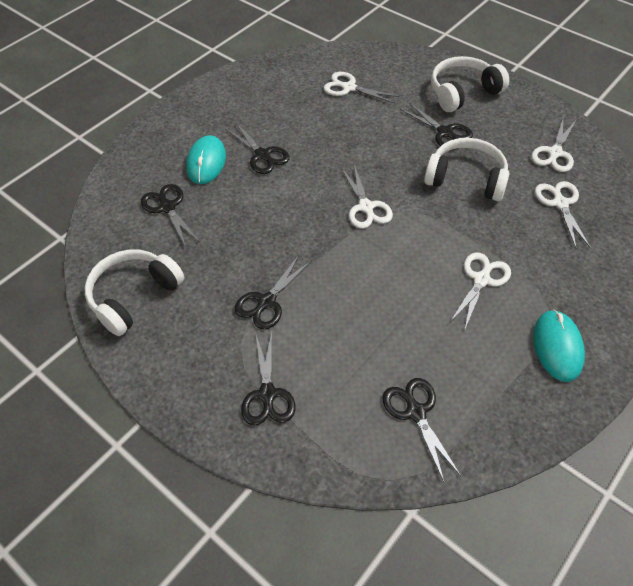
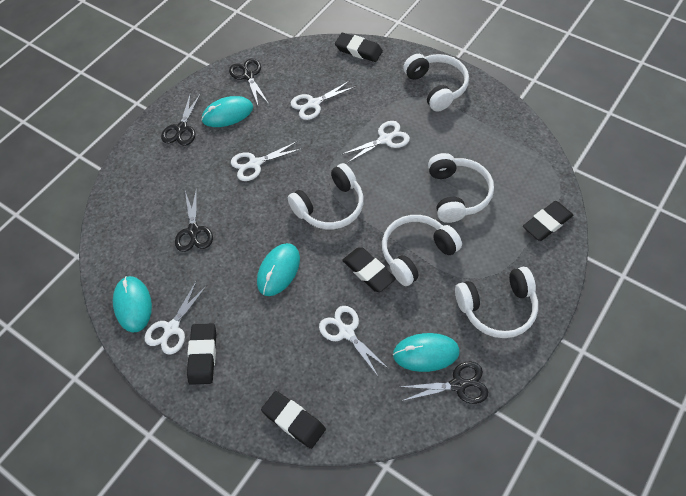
black eraser: none = 0 -> [187,323,216,385] [261,391,326,449] [335,33,383,62] [342,247,396,292] [523,201,573,241] = 5
black scissors: [141,184,199,247] [226,123,290,174] [234,255,312,330] [241,332,295,425] [382,378,461,481] [400,103,473,150] = 6 -> [161,93,201,146] [175,187,213,252] [229,58,269,105] [400,361,489,404] = 4
turquoise mouse: [186,135,226,184] [533,309,585,382] = 2 -> [113,276,152,333] [202,96,253,127] [257,243,300,296] [393,333,460,372] = 4
white headphones: [85,250,185,336] [424,138,509,201] [431,56,509,112] = 3 -> [288,163,364,229] [382,215,462,286] [403,54,469,112] [428,153,494,223] [455,267,538,338] = 5

